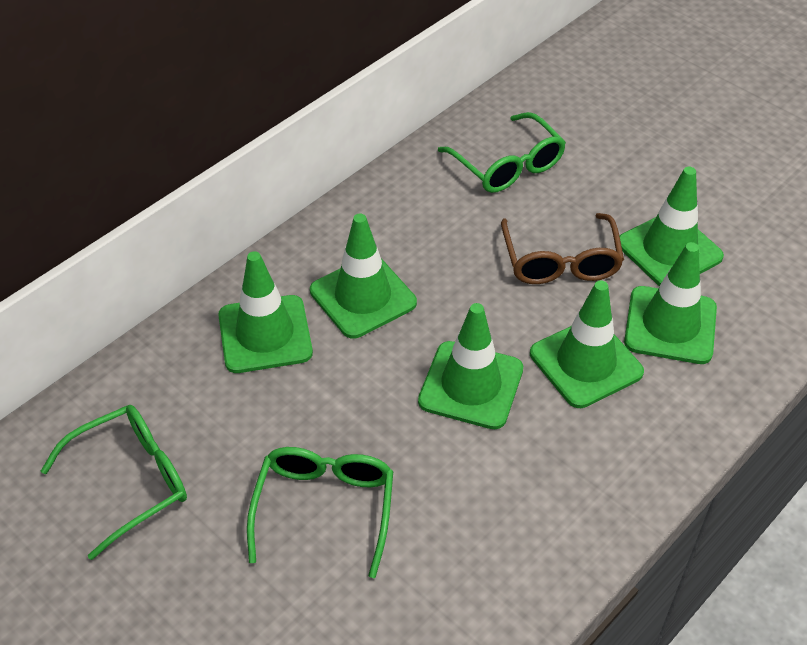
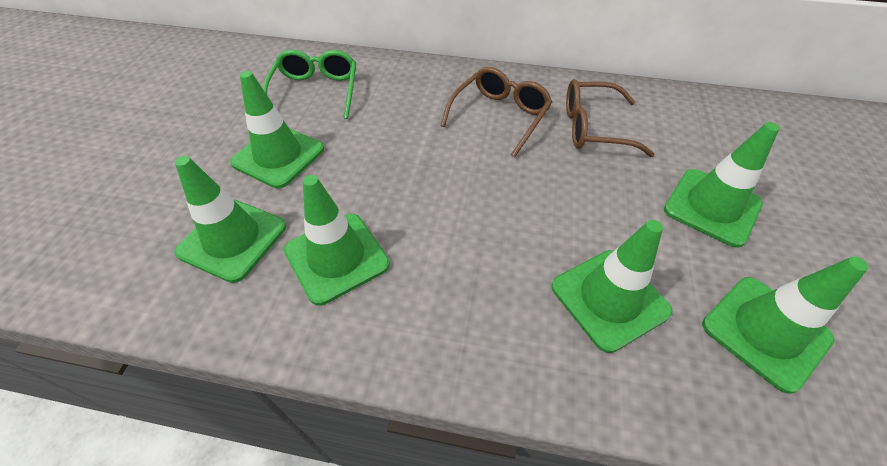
brown glasses: [501,213,624,284] = 1 -> [441,67,552,157] [566,79,655,157] = 2
green glasses: [41,405,187,560] [247,447,393,578] [438,112,566,193] = 3 -> [263,50,356,119] = 1

